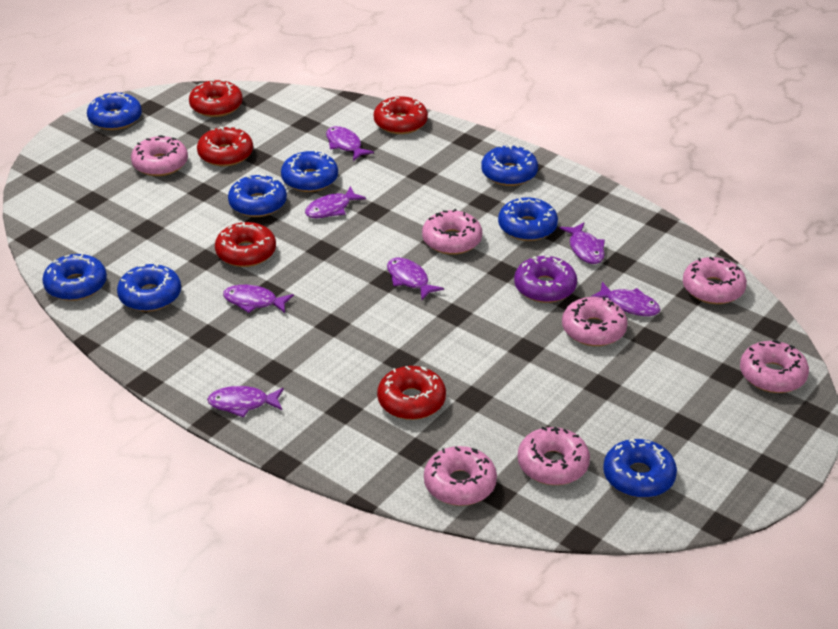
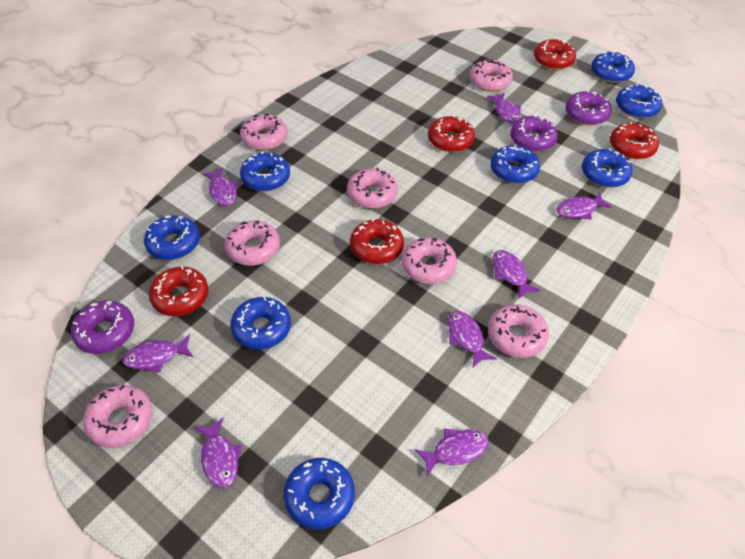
purple donut: [514,256,577,303] = 1 -> [71,300,134,354] [510,115,558,152] [565,90,612,125] = 3
purple fish: [207,386,284,418] [223,285,294,313] [305,186,366,218] [326,126,374,161] [387,258,444,300] [560,223,605,264] [590,282,660,316] = 7 -> [123,334,193,373] [195,417,242,488] [202,167,239,206] [415,429,489,477] [448,311,497,367] [487,92,522,124] [493,250,540,299] [556,192,612,220] = 8

